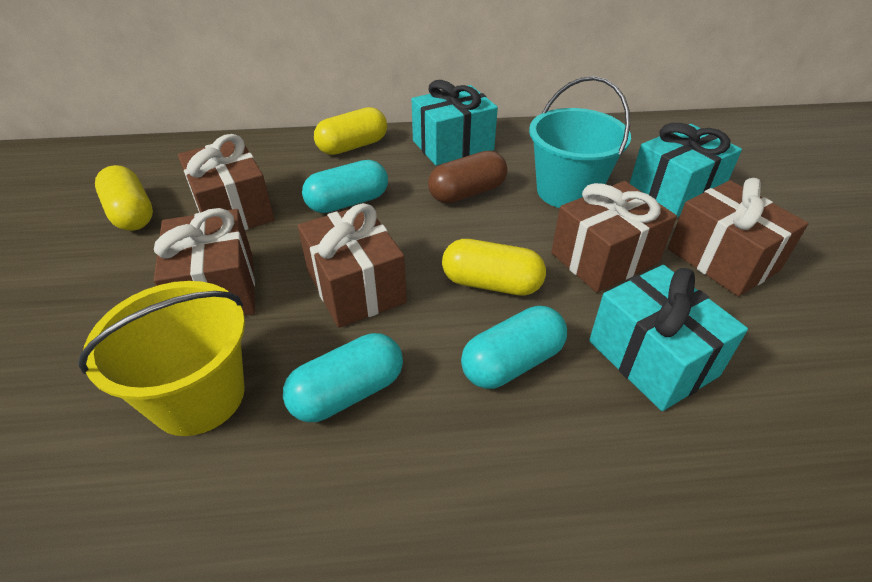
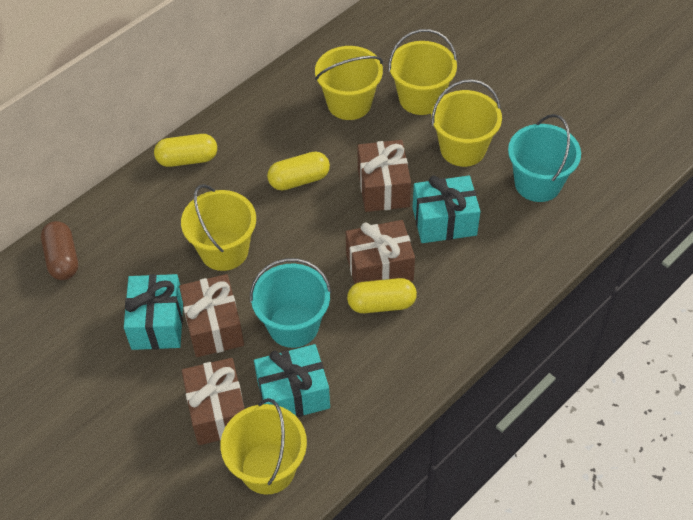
brown gift: [154,208,255,316] [178,134,274,230] [298,203,407,328] [551,181,677,293] [668,178,809,297] = 5 -> [179,274,244,357] [182,358,244,445] [346,220,415,284] [357,140,411,212] = 4
turquoise bucket: [529,76,631,208] = 1 -> [250,258,331,348] [508,114,581,202] = 2
turquoise capsule: [283,333,403,422] [302,160,388,213] [461,306,567,389] = 3 -> none = 0
yellow bucket: [78,281,245,436] = 1 -> [181,184,256,271] [221,398,307,495] [315,46,383,120] [388,29,457,115] [431,79,502,167] = 5

